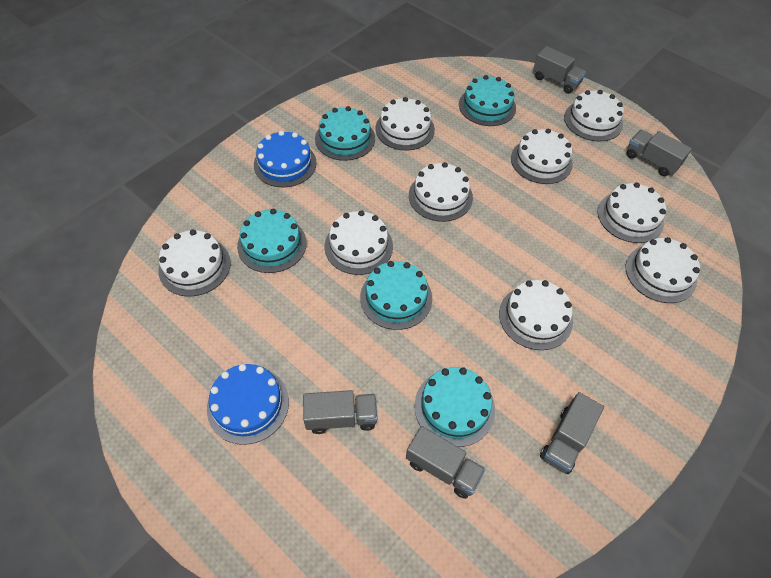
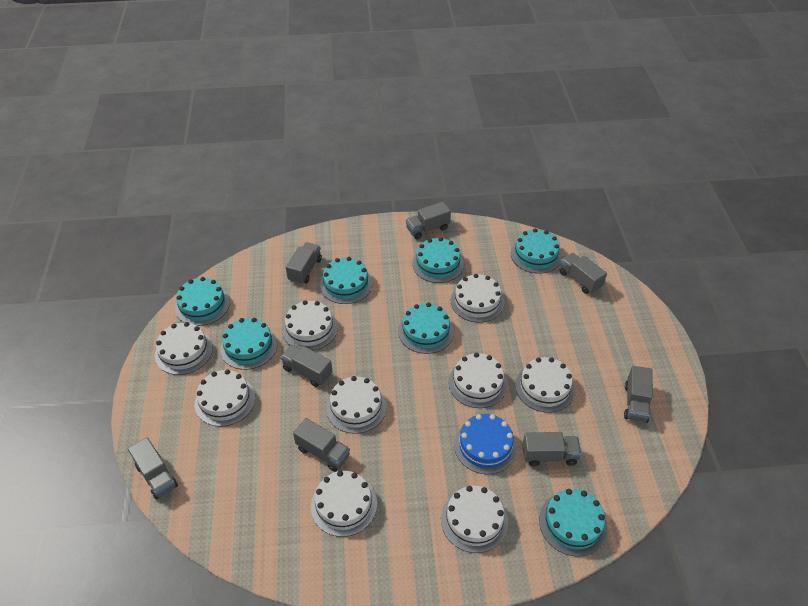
blue cake: [207,364,289,445] [254,131,316,188] = 2 -> [454,414,517,474] = 1
grey truck: [303,390,378,434] [406,426,486,499] [533,46,586,94] [540,392,604,474] [626,130,692,176] = 5 -> [128,437,178,499] [281,345,333,387] [286,242,322,285] [293,418,350,472] [406,202,451,239] [522,432,581,466] [560,253,607,294] [624,366,653,423] = 8
turquoise cake: [237,209,307,273] [315,106,375,161] [360,261,432,330] [414,367,495,447] [459,75,516,126] = 5 -> [175,277,230,326] [220,318,277,370] [320,257,372,304] [398,303,454,354] [412,237,464,283] [511,228,562,274] [539,489,607,557] = 7

